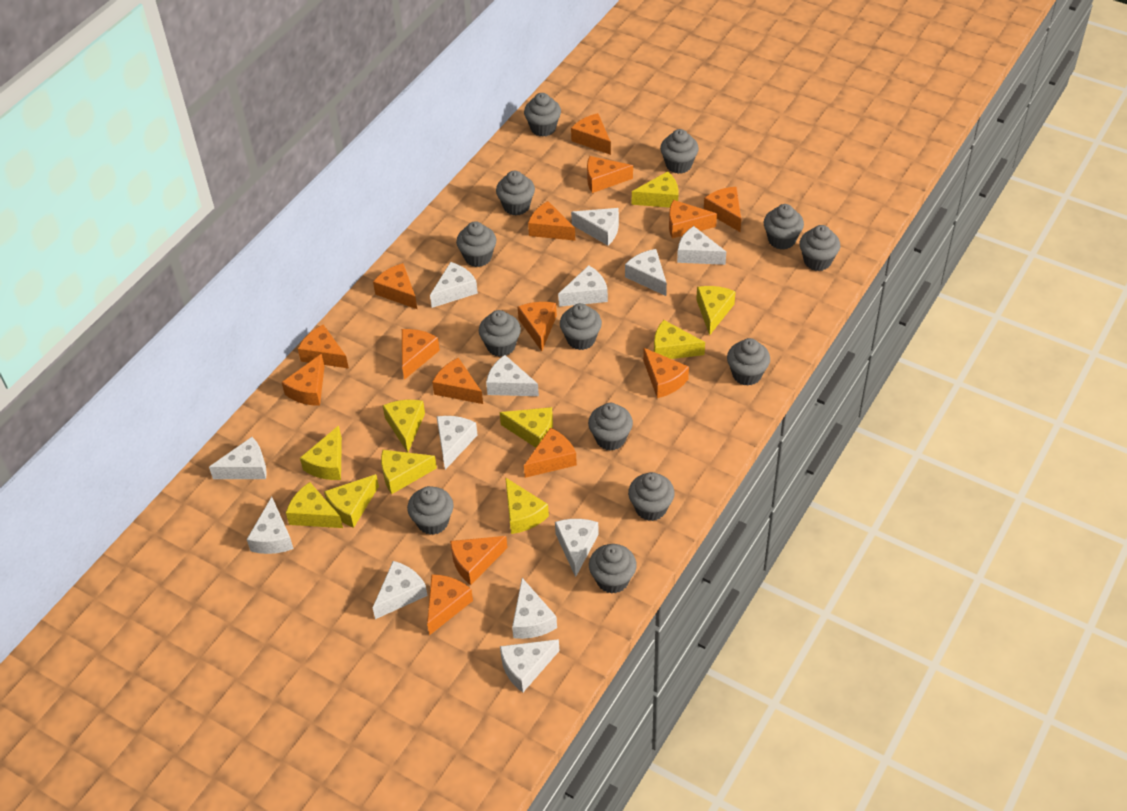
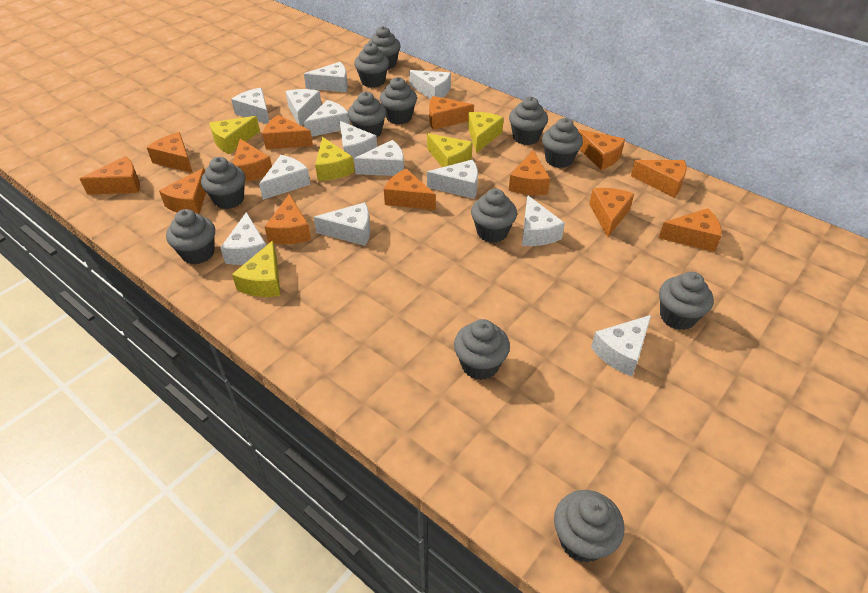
grey cupcake: [407,486,453,535] [456,221,496,267] [479,310,521,357] [496,171,535,216] [524,93,561,137] [560,303,602,350] [588,403,633,451] [589,544,637,594] [628,472,675,521] [660,129,699,174] [727,338,770,386] [764,204,804,250] [800,225,840,271] = 13 -> [166,209,215,264] [201,157,246,209] [348,92,386,138] [354,43,389,88] [368,26,401,70] [380,77,417,124] [454,319,510,380] [471,189,517,243] [509,97,548,145] [542,118,583,168] [554,490,624,563] [659,272,714,330] = 12
orange cheese: [282,354,325,406] [298,325,349,368] [373,263,417,309] [402,329,440,380] [427,574,473,635] [432,358,483,404] [450,536,508,585] [518,302,557,351] [524,428,577,478] [528,201,575,241] [571,113,611,155] [587,156,633,193] [643,348,689,398] [669,200,717,239] [704,187,741,232] = 15 -> [80,156,140,195] [147,132,193,173] [159,168,206,214] [233,139,272,182] [263,115,313,149] [265,194,311,244] [384,169,436,210] [429,96,474,130] [509,150,550,195] [578,129,625,170] [589,188,634,238] [631,160,687,198] [659,208,722,252] = 13
yellow cheese: [286,482,343,528] [300,425,342,480] [324,474,379,528] [381,450,437,494] [383,400,425,453] [500,407,553,448] [505,477,549,534] [632,171,679,208] [654,320,705,359] [696,286,736,336] = 10 -> [209,116,260,154] [232,241,280,297] [315,137,354,181] [427,133,473,167] [468,112,504,153] = 5

